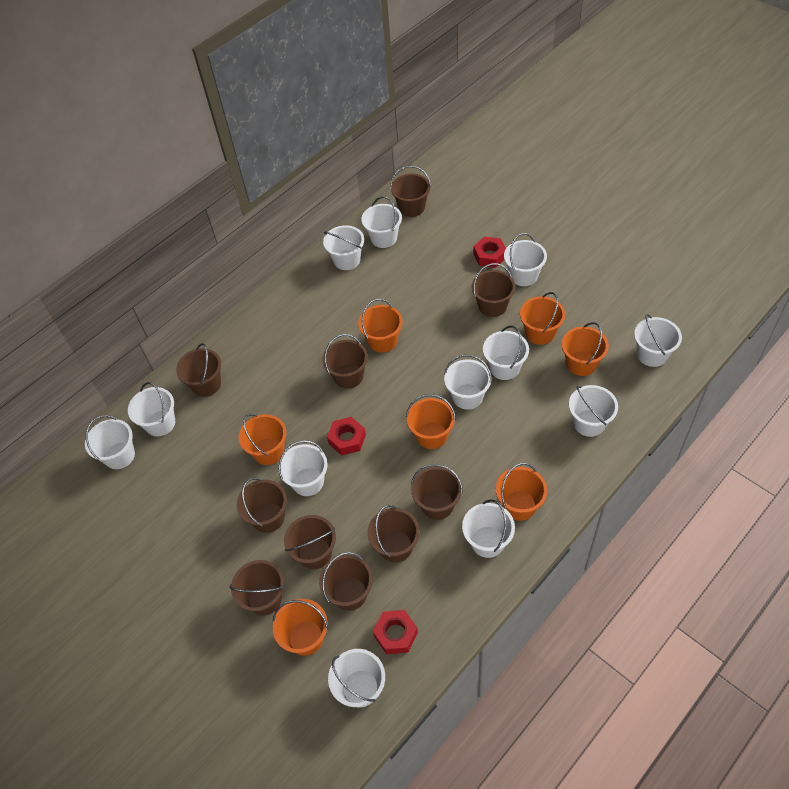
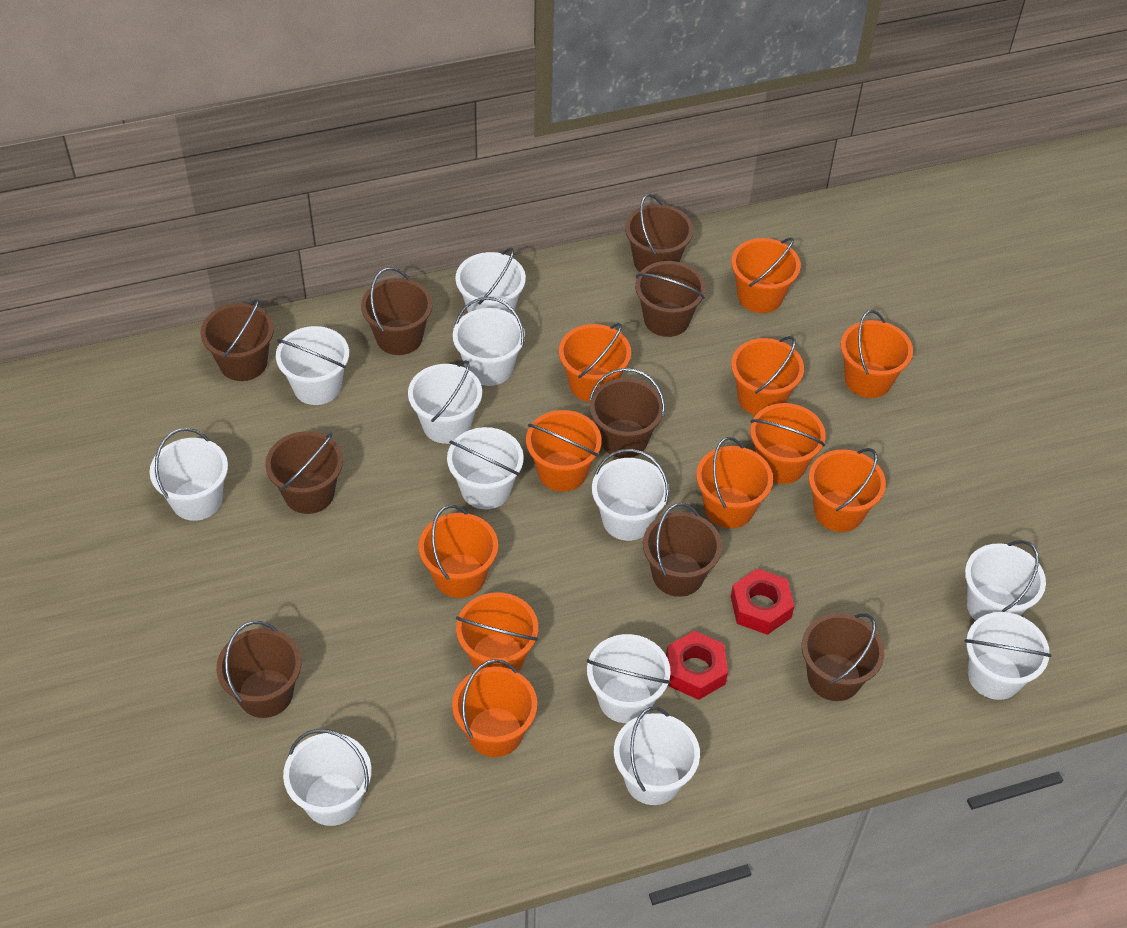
brown bucket: [176,343,221,397] [229,560,285,616] [237,478,287,533] [284,515,336,569] [319,552,373,611] [322,334,368,389] [367,505,420,563] [390,166,431,217] [411,464,463,520] [472,263,516,317] = 10 -> [200,299,274,381] [216,621,301,718] [265,431,343,514] [361,267,433,355] [589,368,665,458] [625,194,693,272] [635,261,706,337] [643,503,722,597] [802,613,885,701] = 9
orange bucket: [238,414,286,465] [273,599,328,656] [358,299,403,353] [406,394,456,449] [496,463,547,521] [520,292,565,345] [562,322,609,376] = 7 -> [419,505,498,598] [452,659,537,757] [456,592,538,672] [526,410,602,491] [559,323,631,402] [696,437,773,528] [731,237,801,313] [731,336,804,415] [750,403,826,484] [809,448,886,532] [841,310,913,398] = 11
red nut: [327,417,366,456] [373,610,418,654] [473,237,506,268] = 3 -> [666,631,728,700] [731,569,794,635] = 2

